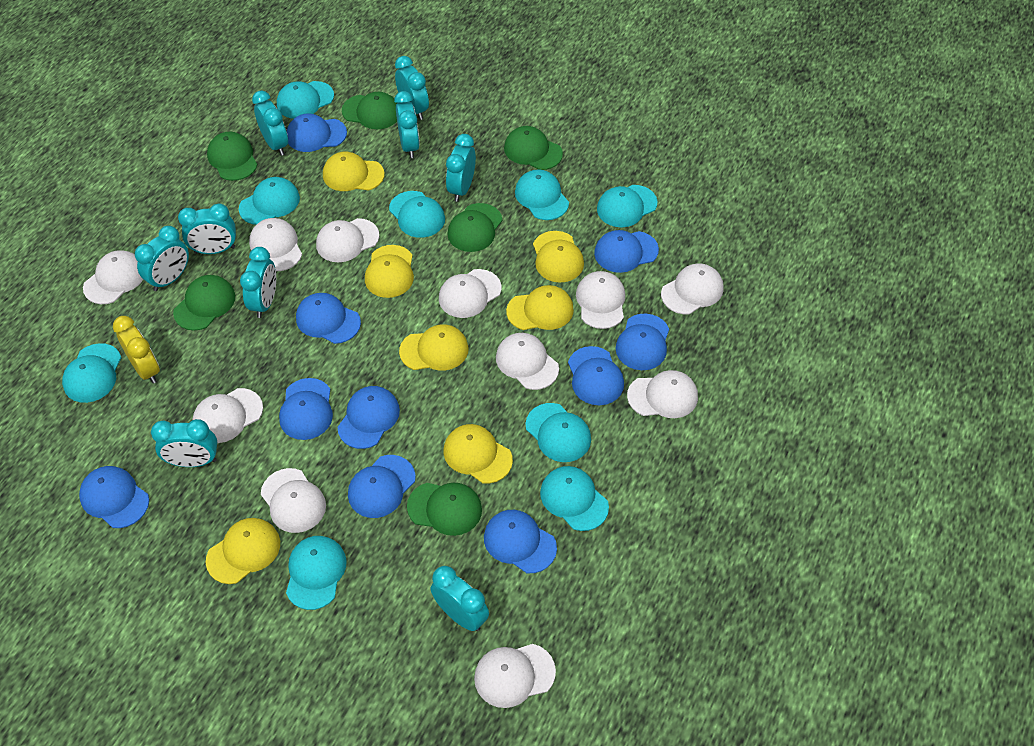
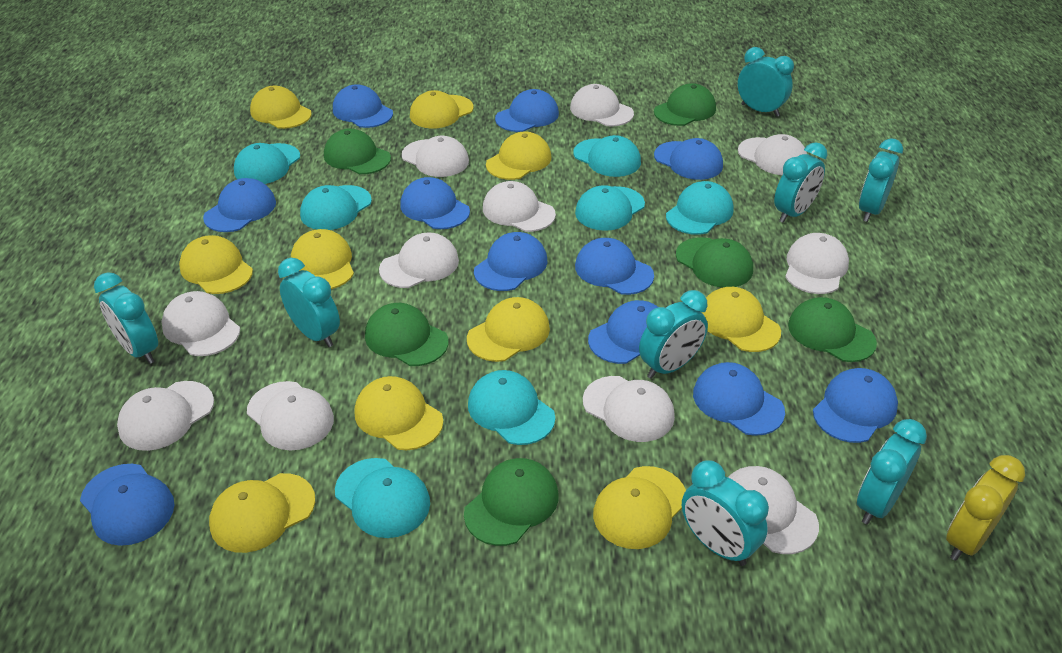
blue cap: [79,466,149,528] [279,378,333,440] [287,113,347,152] [296,293,361,344] [337,386,400,449] [348,455,416,518] [484,510,557,573] [568,346,624,405] [594,230,659,273] [615,314,669,370] = 10 -> [80,464,175,546] [203,178,276,232] [333,84,393,128] [400,177,470,229] [474,232,547,291] [495,89,559,132] [575,238,654,295] [588,300,658,364] [654,138,723,180] [693,362,785,436] [813,368,898,443] = 11
turquoise cap: [62,343,121,403] [239,177,300,225] [277,81,334,119] [286,536,347,610] [389,191,445,238] [515,169,569,220] [526,403,591,462] [540,466,609,531] [597,185,658,227] = 9 -> [234,143,300,184] [300,185,372,230] [335,458,430,538] [468,370,555,445] [573,135,641,177] [575,185,645,231] [666,181,734,235] = 7
turquoise clock: [135,226,189,291] [151,419,217,467] [178,204,236,254] [240,247,276,318] [252,91,288,156] [394,91,420,158] [395,56,429,120] [430,566,489,631] [446,134,476,202] = 9 -> [94,272,158,364] [278,258,340,347] [639,290,708,379] [682,461,769,566] [738,47,794,117] [774,142,827,223] [857,419,927,525] [859,139,903,222] = 8
yellow cap: [206,518,280,584] [323,152,385,191] [365,245,414,298] [399,324,468,371] [444,424,513,483] [506,285,574,330] [533,231,584,283] = 7 -> [179,235,253,294] [209,473,315,553] [250,86,312,129] [291,229,354,289] [355,376,443,450] [410,90,473,129] [467,297,550,362] [486,131,551,180] [593,466,686,549] [701,287,781,352] = 10

